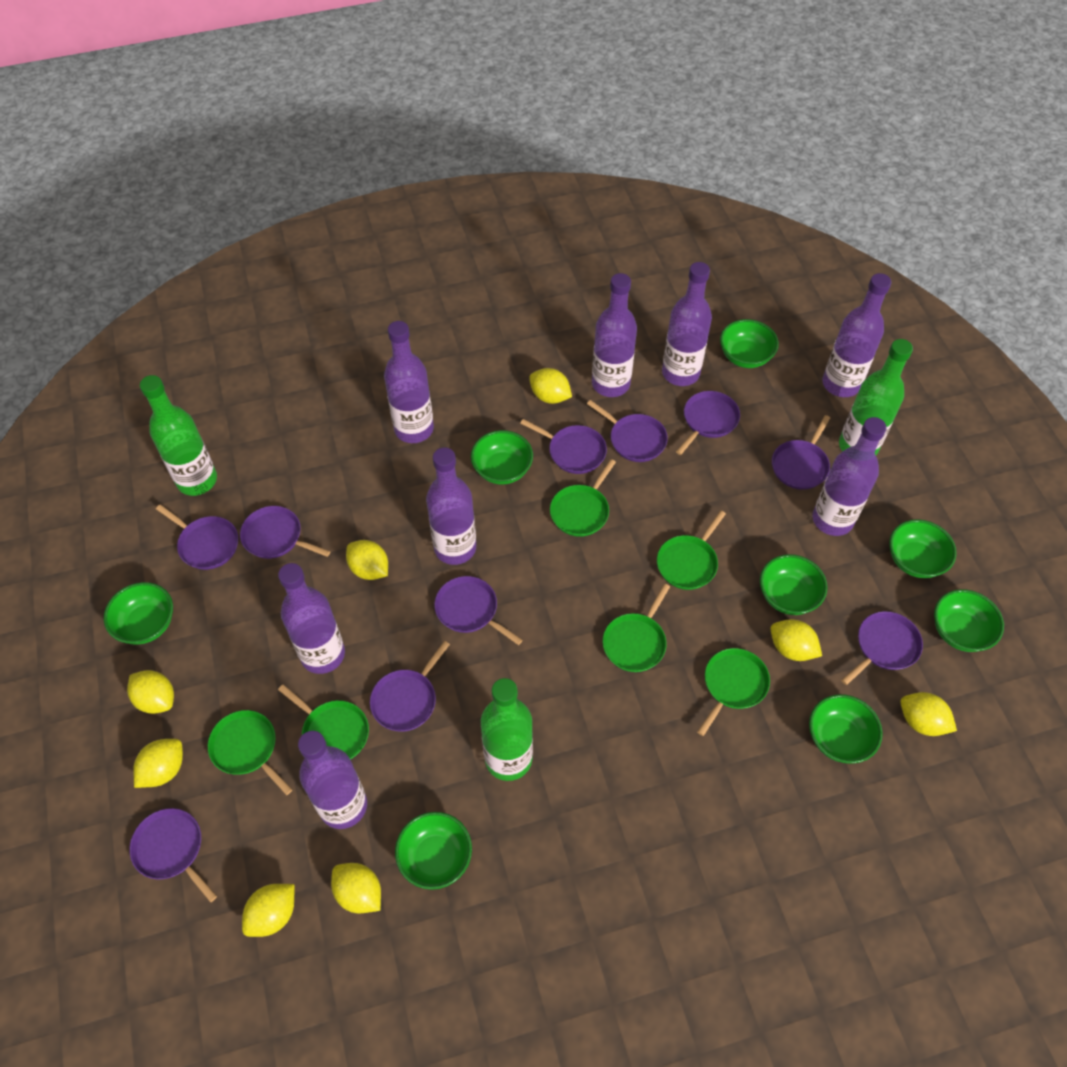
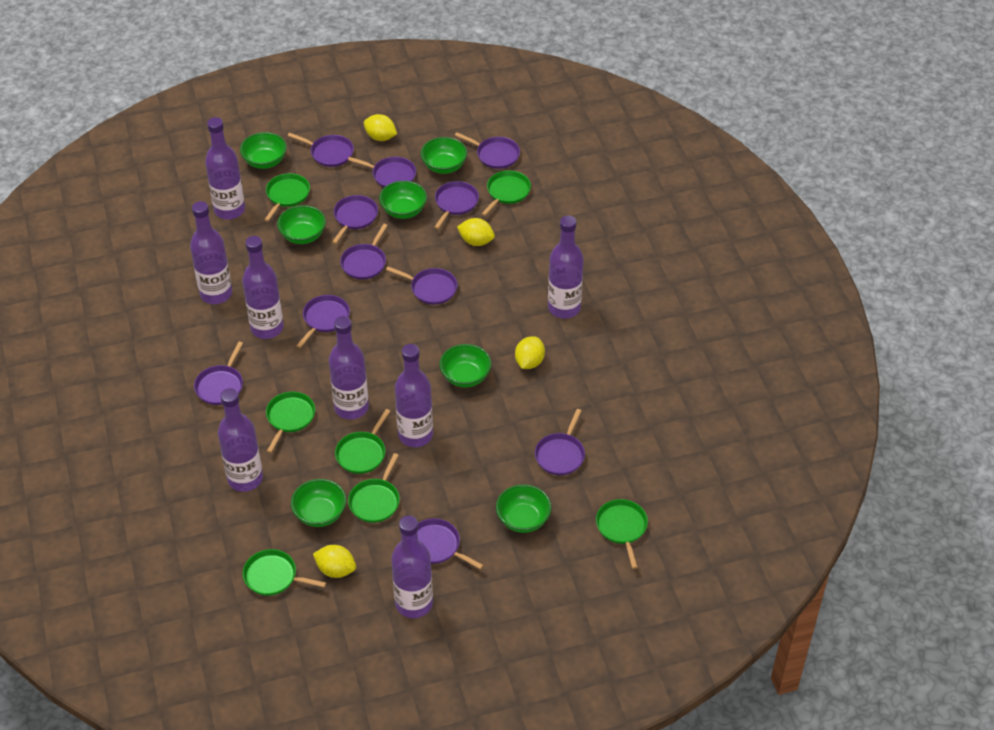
green bottle: [140,375,217,496] [481,678,533,781] [839,339,913,455] = 3 -> none = 0
green bowl: [104,582,173,645] [395,812,472,890] [471,430,533,485] [720,319,779,368] [760,554,828,615] [809,694,883,764] [889,519,957,578] [934,589,1004,652] = 8 -> [240,132,287,169] [277,205,326,244] [291,479,346,527] [379,181,427,219] [421,137,467,174] [439,344,492,387] [496,484,551,533] = 7
green pan: [208,710,292,795] [278,684,369,760] [550,459,616,537] [603,583,670,672] [657,510,726,590] [697,648,770,736] = 6 -> [243,549,326,596] [264,173,310,222] [266,392,315,453] [335,409,391,474] [348,453,400,523] [481,170,531,216] [596,499,648,569] = 7
purple pan: [130,808,217,902] [156,504,238,570] [240,506,331,559] [370,641,450,732] [434,576,523,645] [520,419,607,474] [587,400,668,462] [676,391,740,455] [772,415,830,490] [841,611,923,685] = 10 -> [194,342,243,405] [288,133,354,167] [296,295,350,348] [332,195,378,244] [340,224,388,280] [348,157,416,188] [386,266,457,305] [417,519,484,569] [434,181,479,229] [455,132,520,169] [535,409,585,475] = 11
yellow lemon: [127,670,174,714] [133,739,183,788] [242,884,294,937] [331,863,381,913] [346,540,388,580] [529,368,572,404] [771,619,822,661] [901,692,957,736] = 8 -> [313,545,356,578] [364,114,397,141] [457,218,495,246] [515,336,545,369] = 4

